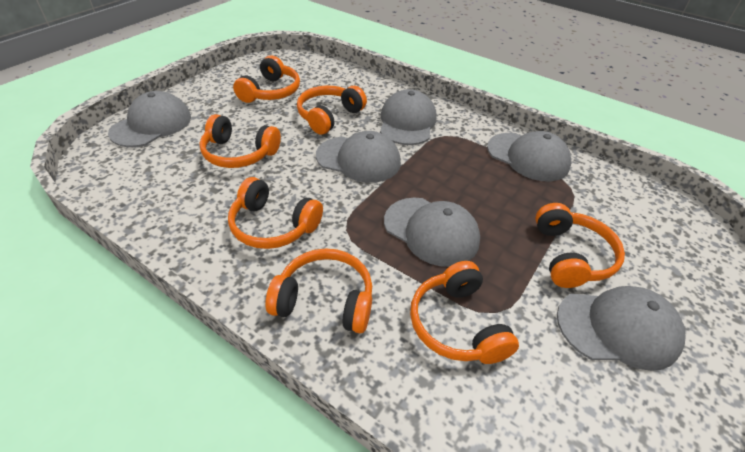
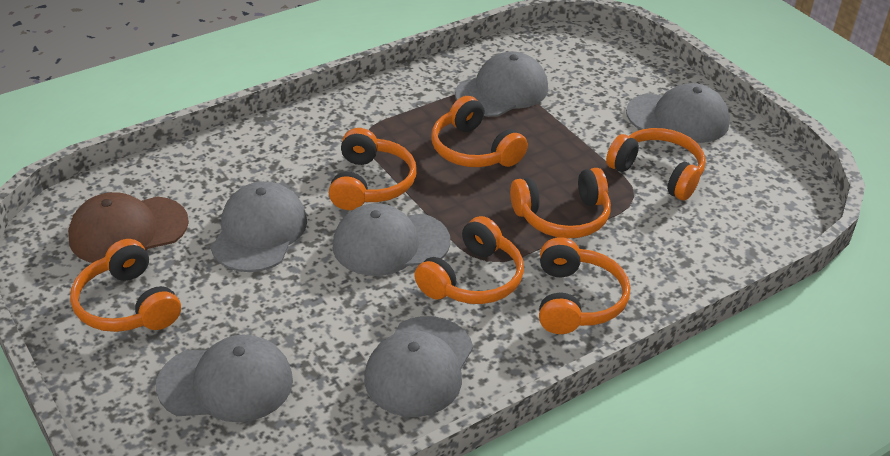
brown cap: none = 0 -> [68,192,189,263] = 1

